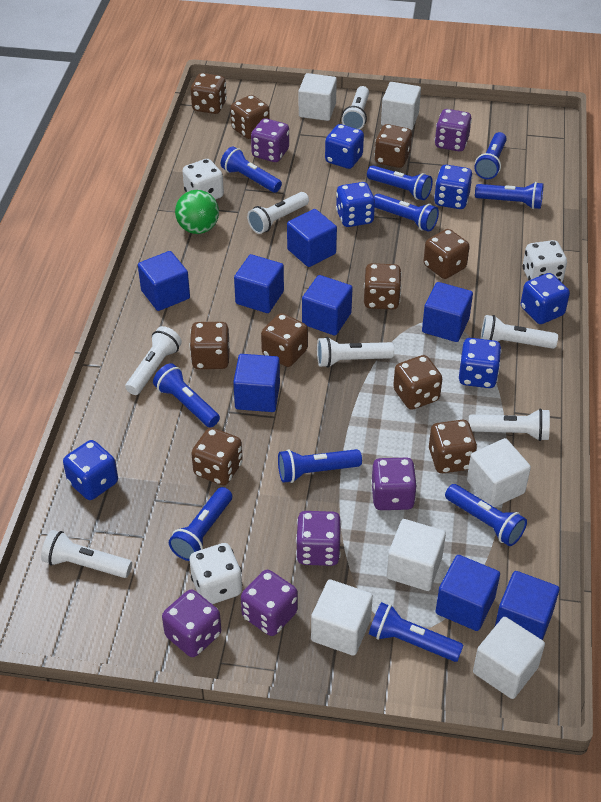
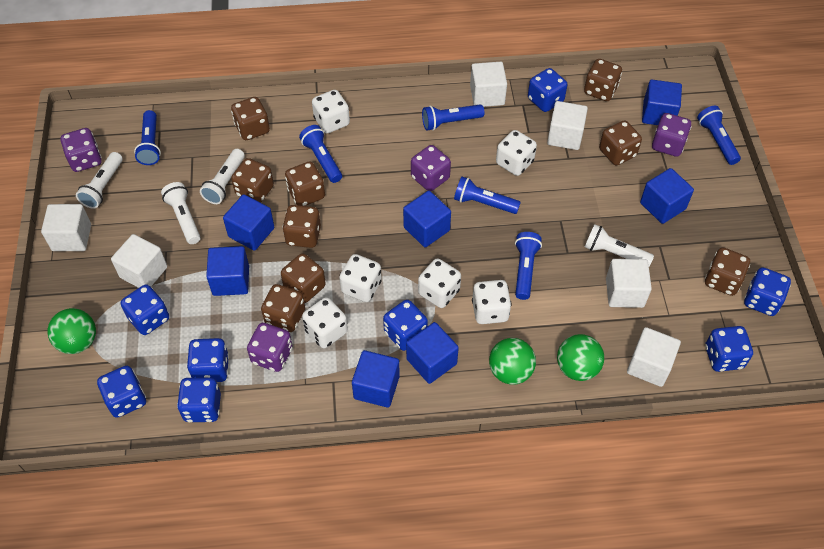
blue cube: [138,251,190,311] [233,354,280,412] [234,254,284,313] [287,209,337,267] [302,275,353,335] [422,282,473,342] [435,555,500,631] [495,571,559,640] = 8 -> [206,246,249,296] [223,194,274,251] [352,350,400,408] [403,191,451,247] [406,322,459,384] [640,168,694,224] [642,80,682,125] = 7
blue dice: [63,440,118,500] [325,124,364,169] [336,182,375,227] [434,165,473,209] [459,338,502,388] [521,273,570,324] = 6 -> [97,366,146,418] [121,285,169,335] [177,377,221,422] [187,338,229,382] [383,300,428,351] [528,68,567,112] [705,326,753,372] [744,267,791,316] = 8
blue flashlight: [153,363,220,428] [169,487,232,561] [221,146,282,193] [278,449,362,483] [367,165,433,200] [369,602,464,662] [374,194,439,232] [445,484,527,546] [474,132,507,179] [475,182,543,209] = 10 -> [134,110,161,165] [299,125,342,183] [422,104,485,131] [454,177,521,214] [515,232,542,300] [697,106,741,165] = 6
brown dice: [189,322,230,369] [191,73,227,114] [191,428,243,486] [230,95,270,139] [261,313,308,367] [364,263,402,310] [374,124,412,168] [393,355,442,410] [424,229,470,279] [429,420,477,473] = 10 -> [231,97,270,140] [231,158,274,203] [261,284,305,332] [281,253,326,303] [282,205,321,248] [285,161,325,206] [584,59,622,101] [599,121,642,166] [705,248,750,296] = 9
green ball: [175,190,219,234] = 1 -> [48,308,96,354] [489,338,536,385] [557,334,604,381] = 3
purple dice: [162,590,221,657] [241,570,298,636] [251,118,289,162] [296,511,342,566] [371,458,417,510] [435,109,472,151] = 6 -> [61,128,102,172] [247,323,293,372] [411,145,451,191] [652,113,692,157] = 4
white dice: [183,159,224,200] [190,543,243,604] [523,240,567,282] = 3 -> [302,297,348,348] [312,90,350,133] [339,254,382,302] [418,258,461,308] [472,280,512,324] [496,130,537,176] = 6
white flashlight: [41,530,132,578] [125,326,182,395] [247,192,309,234] [317,337,394,368] [342,86,369,130] [469,408,550,441] [480,315,558,349] = 7 -> [76,152,123,209] [161,182,201,244] [200,149,245,204] [585,224,654,267] = 4

